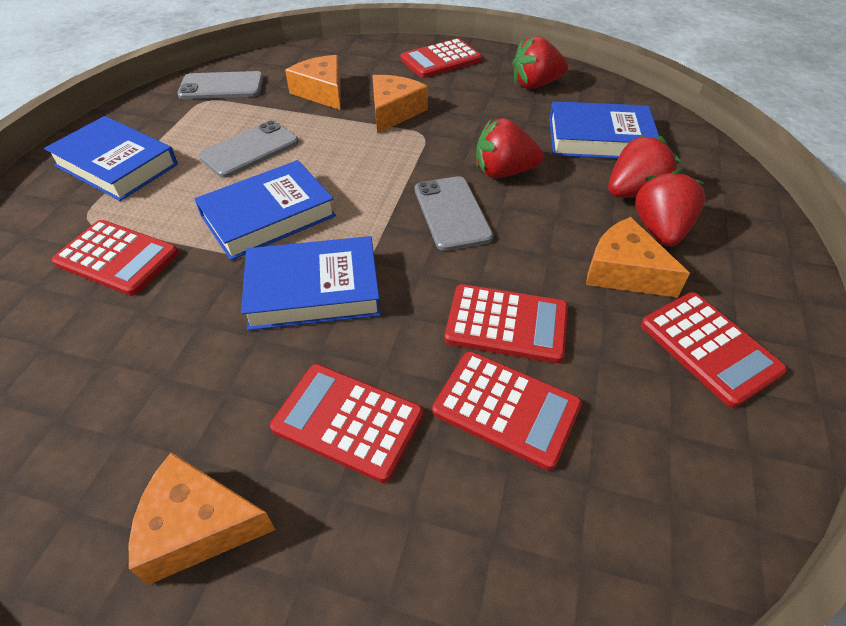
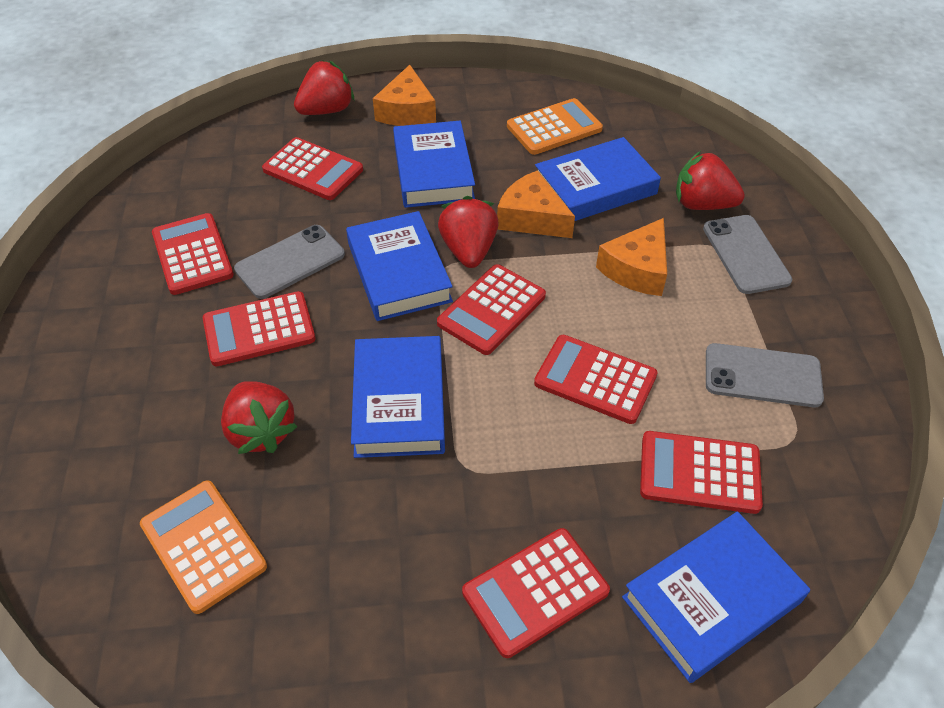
blue book: [44,116,178,201] [195,160,336,260] [241,236,381,331] [549,101,659,159] = 4 -> [346,211,453,321] [351,336,445,458] [393,121,475,208] [535,137,661,221] [622,511,810,683] = 5
orange calculator: none = 0 -> [140,480,267,614] [507,98,603,155] = 2
orange cheese: [129,453,276,585] [285,55,340,110] [372,75,428,134] [586,217,690,298] = 4 -> [373,65,436,126] [497,170,575,238] [596,218,667,296] = 3
red calculator: [52,220,179,296] [270,364,423,483] [401,38,482,78] [432,351,582,471] [444,284,568,363] [641,292,787,408] = 6 -> [152,213,234,295] [203,291,316,366] [262,137,363,200] [437,264,546,355] [462,528,610,658] [534,335,657,424] [640,431,763,514] = 7

